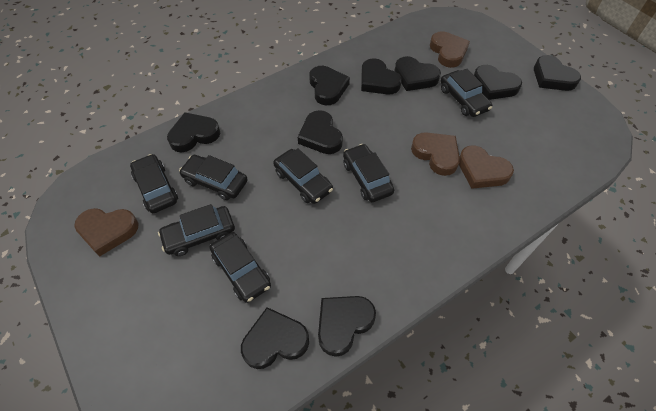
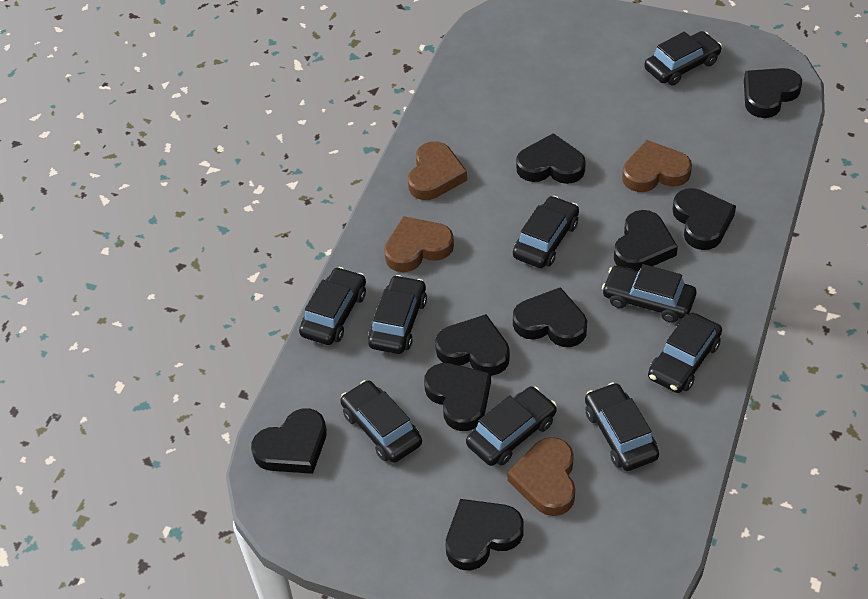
black car: [130,154,178,213] [158,204,235,256] [179,155,248,200] [210,232,271,303] [273,148,333,204] [343,144,394,202] [441,69,492,117] = 7 -> [299,267,366,345] [340,380,422,463] [368,275,427,354] [466,386,557,466] [513,196,579,268] [585,382,659,471] [602,264,696,323] [644,31,722,85] [648,313,722,393] = 9

